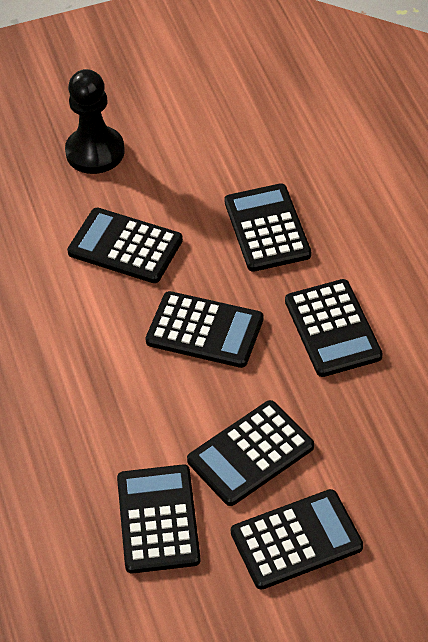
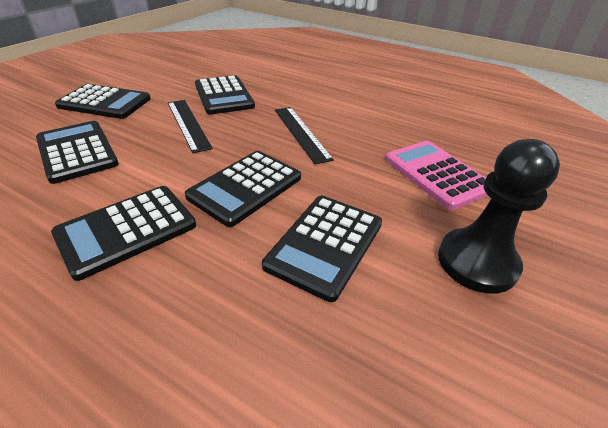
black calculator: [67,208,183,283] [117,464,201,573] [145,291,263,368] [187,400,314,506] [224,183,311,272] [231,489,363,590] [285,279,383,377] = 7 -> [36,121,119,184] [51,186,196,281] [55,84,151,119] [185,151,301,227] [195,75,255,115] [262,196,382,302] = 6
black ruler: none = 0 -> [168,100,213,153] [275,107,334,164] = 2
pink calculator: none = 0 -> [385,141,488,210] = 1

